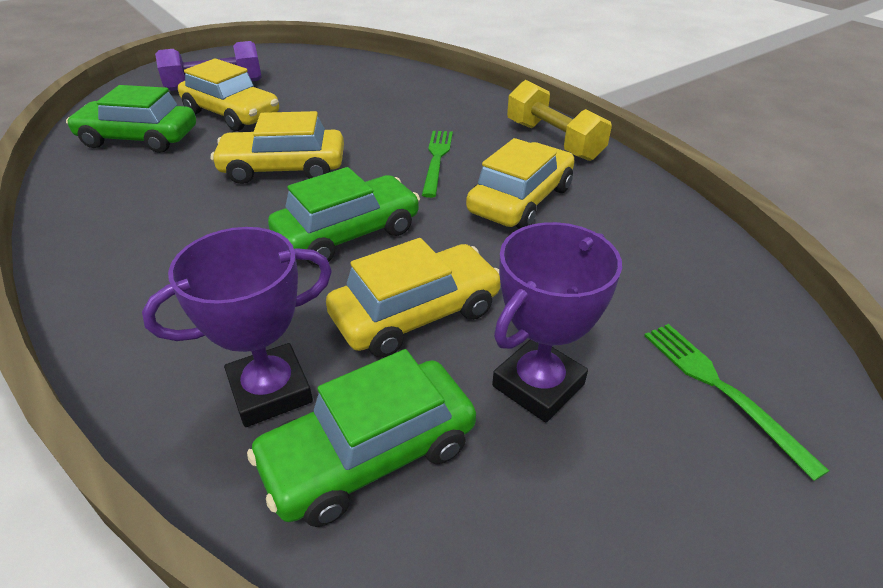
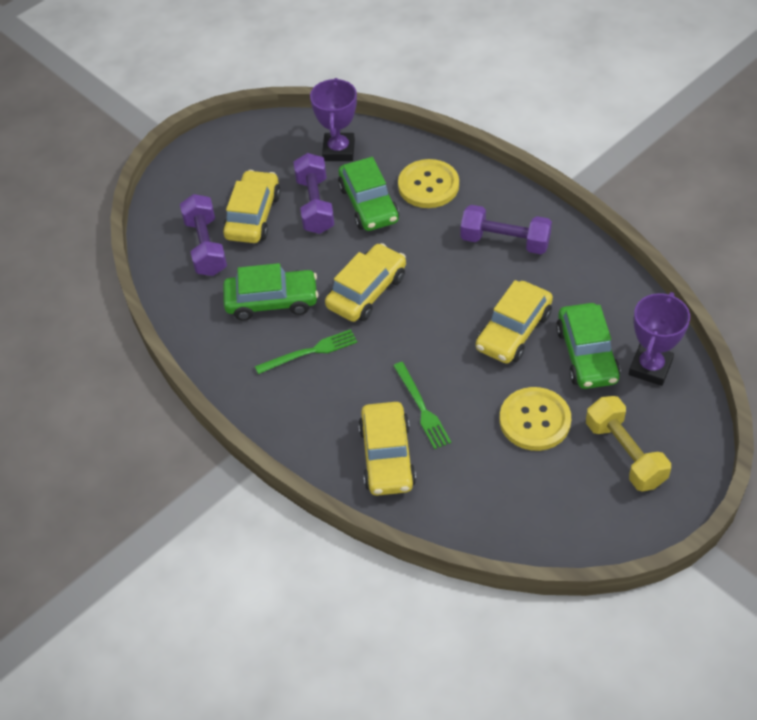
purple dumbbell: [155,41,262,91] = 1 -> [180,194,227,276] [293,153,335,234] [460,205,552,254] = 3
yellow button: none = 0 -> [398,159,459,208] [500,387,571,451] = 2

